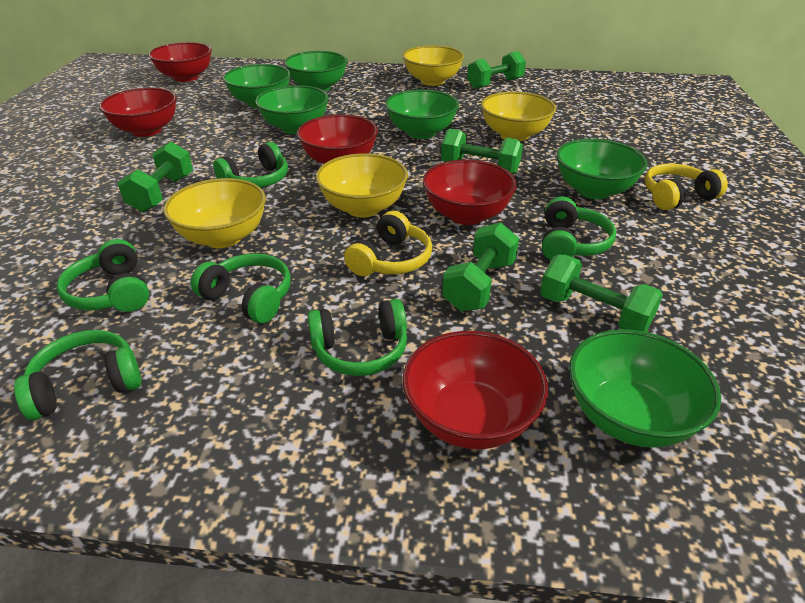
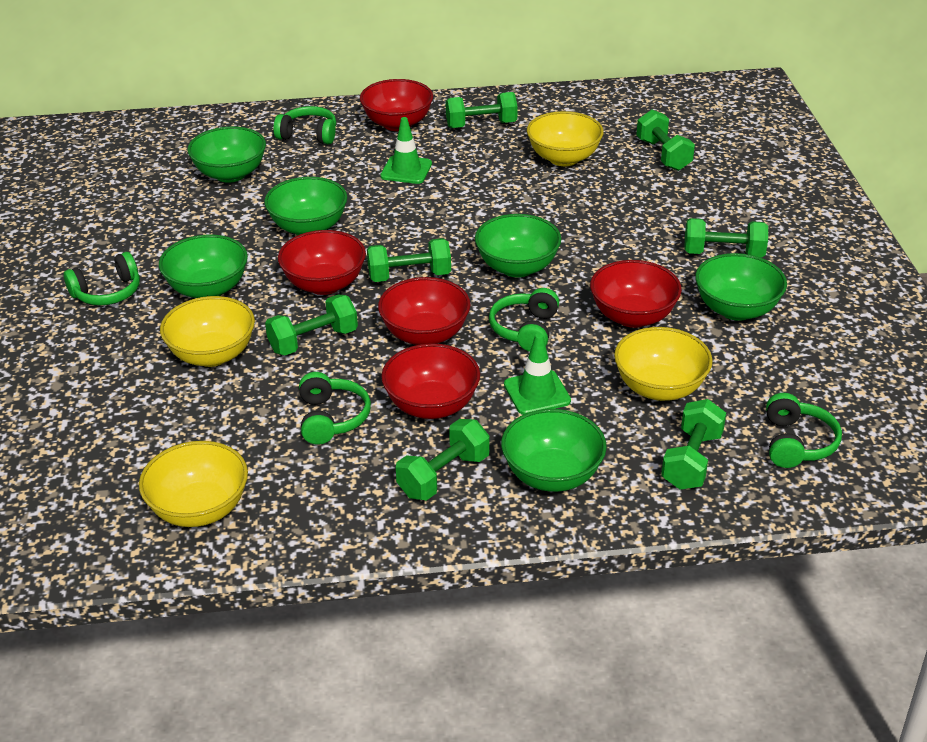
green dumbbell: [118,142,193,212] [441,129,523,175] [442,222,519,311] [467,51,526,89] [540,255,663,332] = 5 -> [265,294,358,355] [367,238,451,282] [396,419,490,500] [446,92,518,128] [636,110,695,171] [661,399,726,490] [684,218,768,257] = 7
green headphones: [14,330,141,420] [57,239,149,312] [191,253,291,323] [213,142,288,187] [307,299,407,376] [542,197,616,260] = 6 -> [64,252,140,305] [273,106,336,144] [299,372,371,444] [489,288,559,352] [766,393,842,468] = 5
green traffic cone: none = 0 -> [380,117,432,184] [504,333,571,415] = 2
yellow headphones: [344,211,432,276] [645,164,728,210] = 2 -> none = 0

